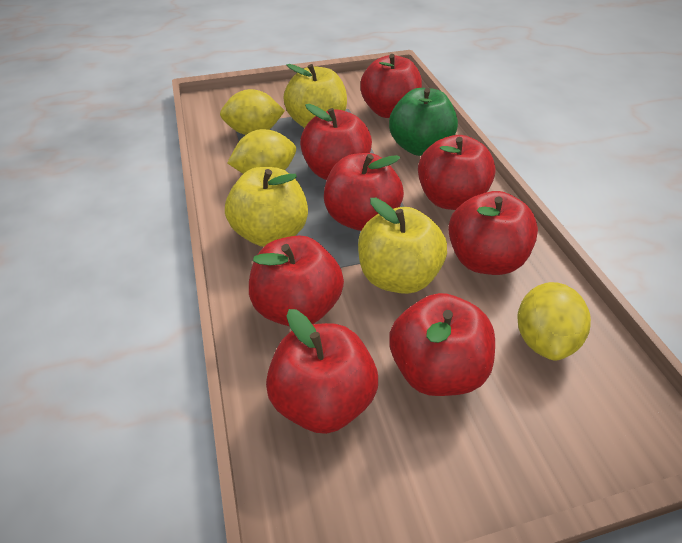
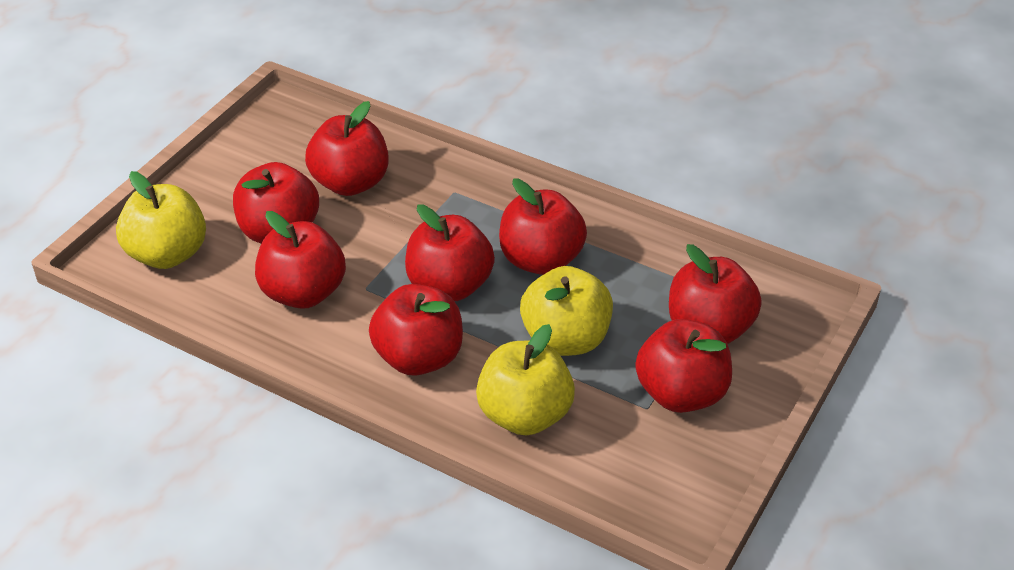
green apple: [389,88,458,156] = 1 -> none = 0
yellow lemon: [220,89,285,135] [227,129,296,174] [517,282,591,361] = 3 -> none = 0

